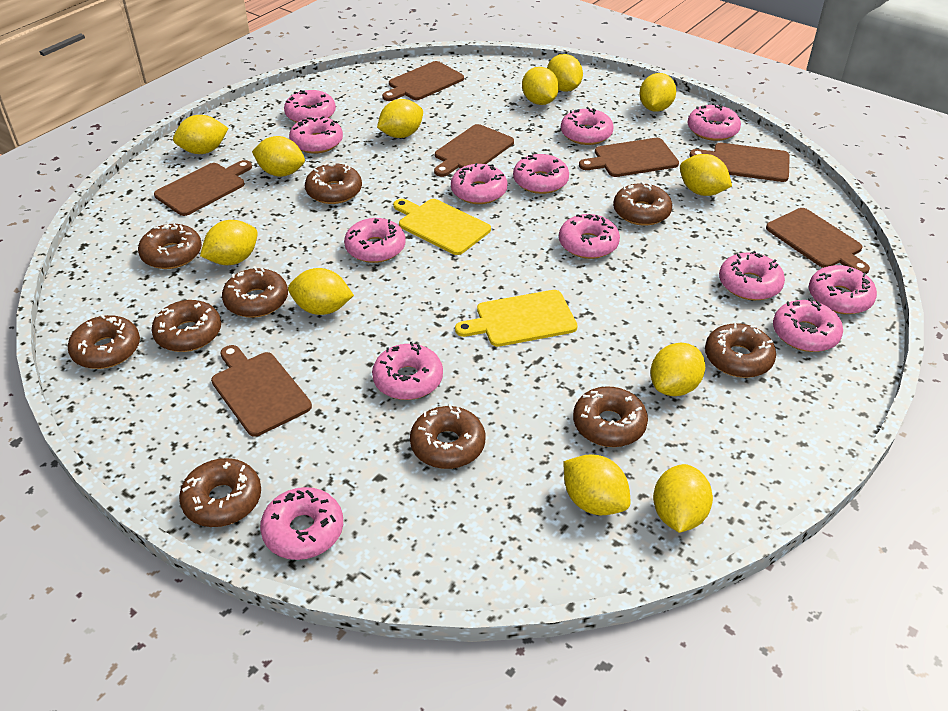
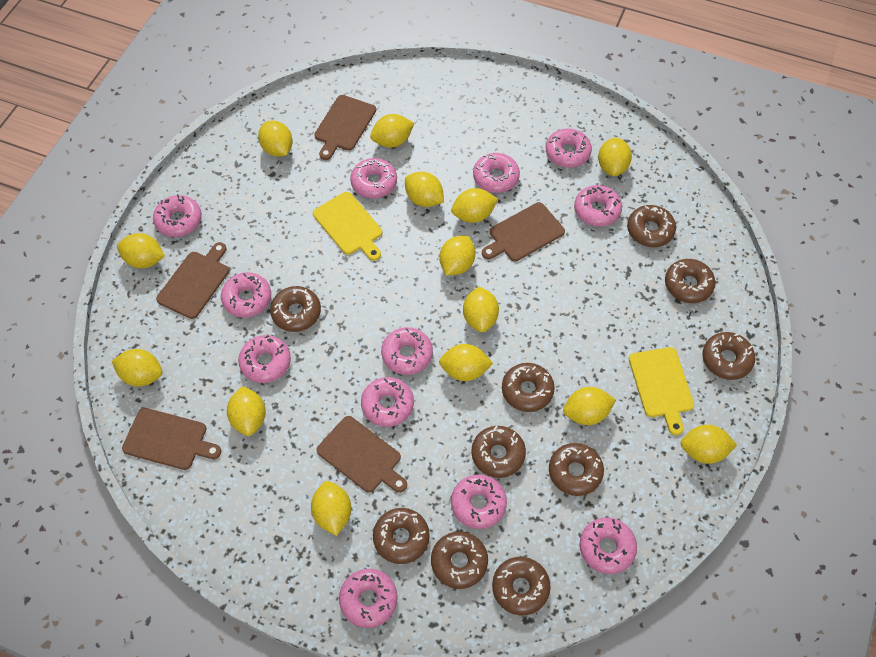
brown cutting board: [154,160,252,216] [211,345,312,437] [382,61,464,101] [434,124,514,177] [579,138,679,177] [689,143,790,182] [766,208,870,274] = 7 -> [122,408,221,470] [156,242,229,319] [314,95,376,160] [317,416,407,493] [482,202,565,261] = 5
pink donut: [260,487,343,560] [284,90,336,123] [289,116,343,154] [344,218,406,263] [372,342,443,400] [451,163,508,204] [513,154,569,194] [559,214,620,259] [561,107,614,145] [687,103,741,141] [719,251,785,300] [773,298,843,352] [809,265,877,314] = 13 -> [153,194,202,237] [221,272,271,318] [238,335,291,383] [339,569,397,628] [350,158,397,198] [361,377,414,427] [381,327,433,375] [451,475,507,529] [473,153,520,193] [546,128,592,168] [574,185,622,227] [580,517,637,574] = 12
yellow lemon: [173,115,228,154] [200,220,258,265] [252,136,305,177] [288,268,354,315] [377,99,423,138] [522,67,559,105] [547,54,583,92] [564,454,631,515] [639,73,676,112] [650,343,705,396] [653,464,713,533] [680,154,732,196] = 12 -> [112,349,162,386] [117,233,165,268] [227,386,266,436] [258,121,293,157] [311,481,351,536] [370,114,414,148] [405,172,444,207] [439,344,493,381] [440,235,475,276] [451,188,498,223] [463,286,499,332] [563,387,616,425] [598,137,632,176] [681,425,737,464] = 14

